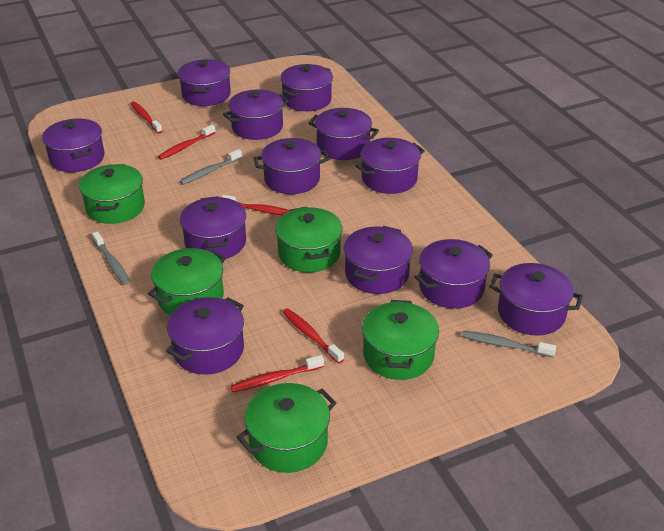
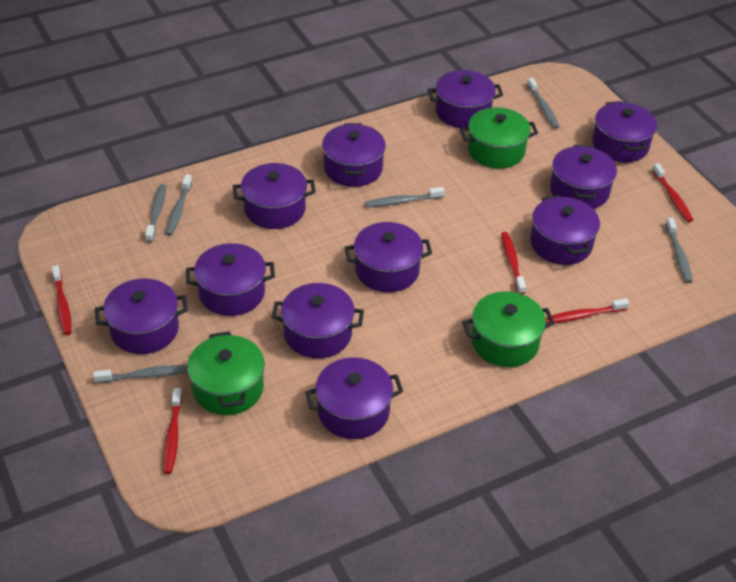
green pot: [79,164,145,224] [148,248,226,315] [237,383,336,473] [275,207,342,272] [362,300,439,380] = 5 -> [187,331,265,415] [460,107,538,169] [462,291,555,367] = 3
grey toothbrush: [92,231,130,285] [180,149,242,185] [461,331,556,357] = 3 -> [93,365,188,383] [145,184,166,242] [165,174,192,236] [365,187,444,207] [527,78,560,129] [666,218,693,283] = 6
purple pot: [42,119,104,172] [166,297,244,375] [178,59,231,106] [180,196,246,260] [223,90,289,140] [254,138,329,194] [280,64,333,111] [309,108,379,160] [343,226,413,294] [356,138,425,194] [414,239,493,309] [489,263,583,336] = 12 -> [95,278,188,354] [186,243,275,316] [233,163,316,229] [272,283,364,359] [305,357,403,439] [322,123,386,187] [345,222,432,292] [428,70,503,128] [530,195,600,265] [550,145,617,209] [592,101,657,163] = 11

